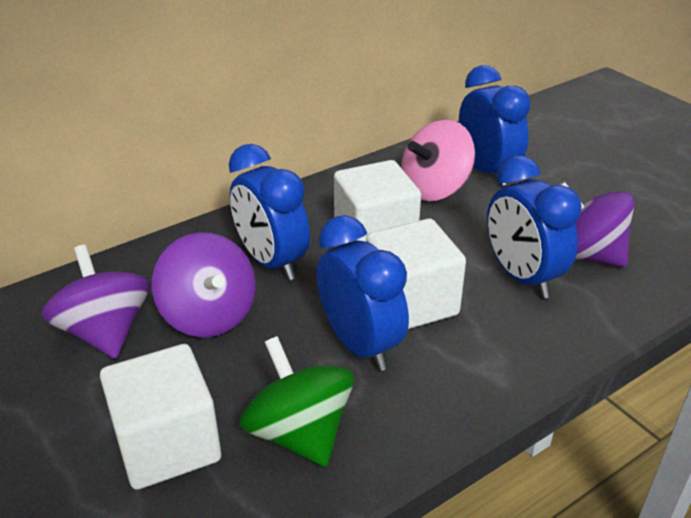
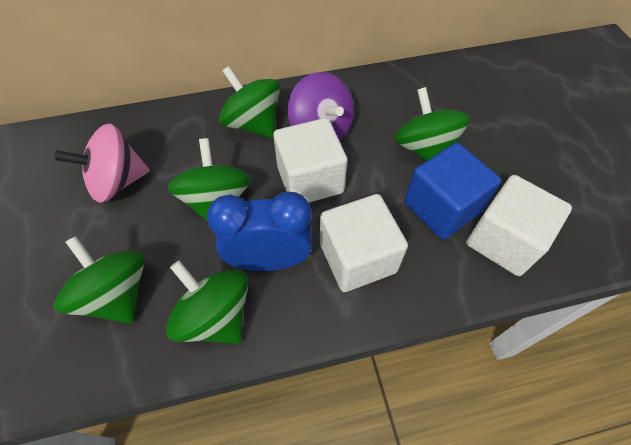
blue clock: [229,144,310,281] [317,215,409,371] [459,65,531,186] [487,156,582,299] = 4 -> [207,191,312,271] = 1
blue cube: none = 0 -> [404,143,501,240] = 1
green spinning top: [239,336,354,467] = 1 -> [54,236,145,324] [166,260,248,344] [167,138,251,222] [219,66,280,138] [394,87,470,161] = 5
purple spinning top: [42,245,150,359] [152,232,256,337] [560,182,635,267] = 3 -> [288,72,354,141] = 1

